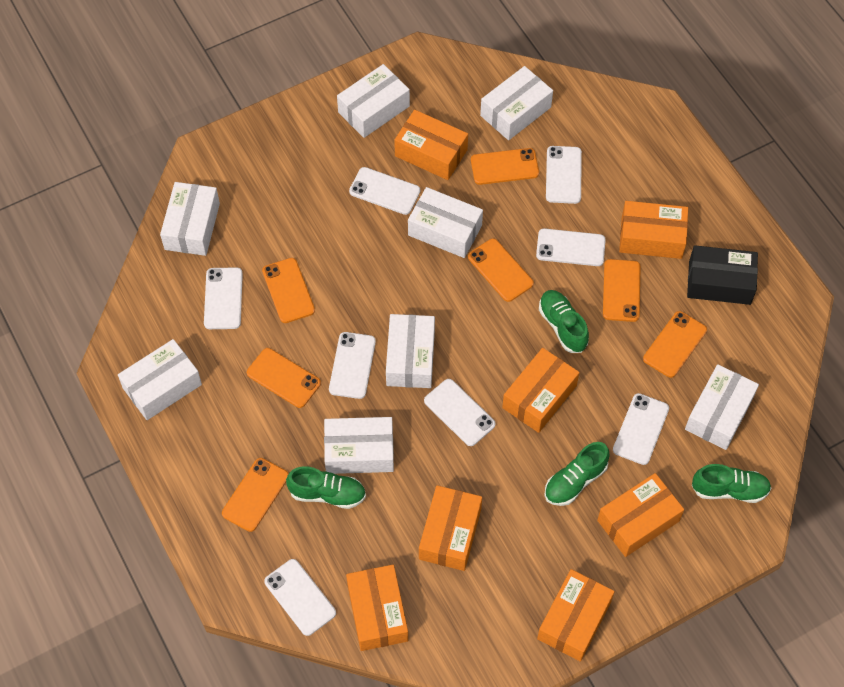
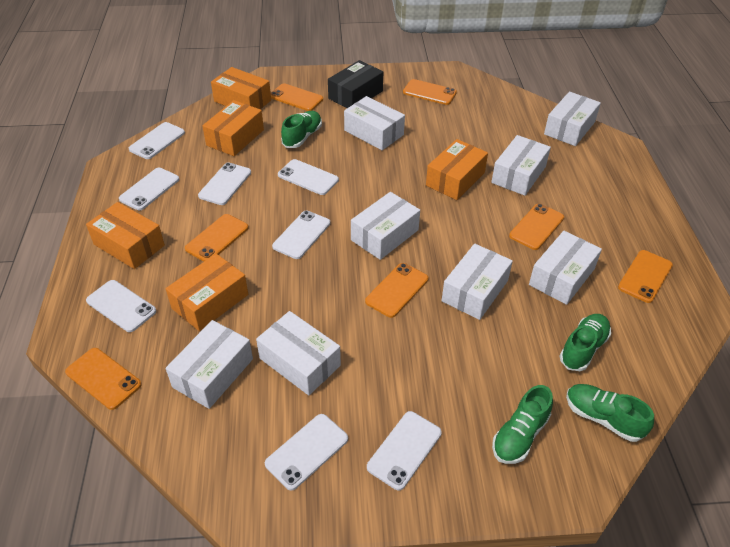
orange box: [346,565,408,651] [394,110,468,180] [419,485,482,571] [502,348,579,433] [537,569,615,662] [597,473,684,557] [619,201,688,259] = 7 -> [86,202,165,269] [166,254,248,331] [202,100,264,156] [211,67,271,109] [426,139,488,200] = 5

